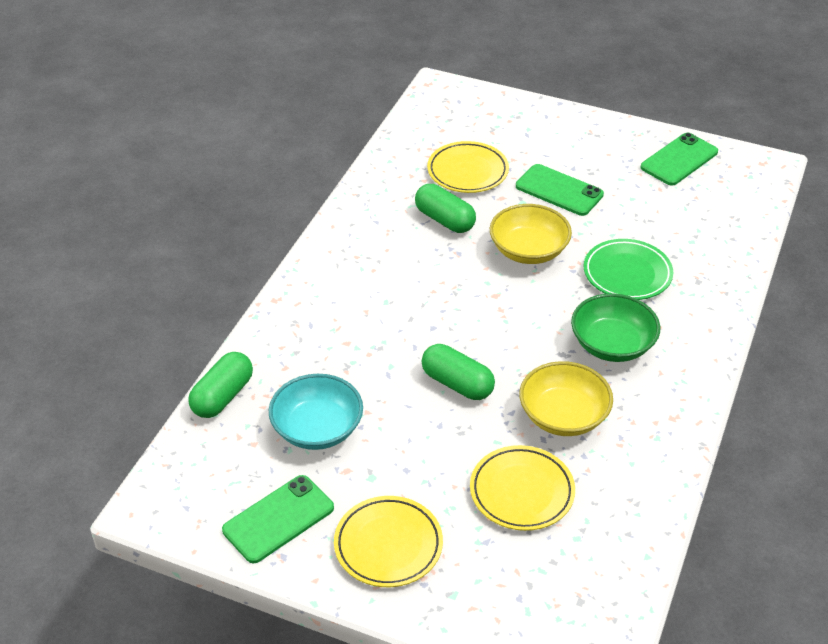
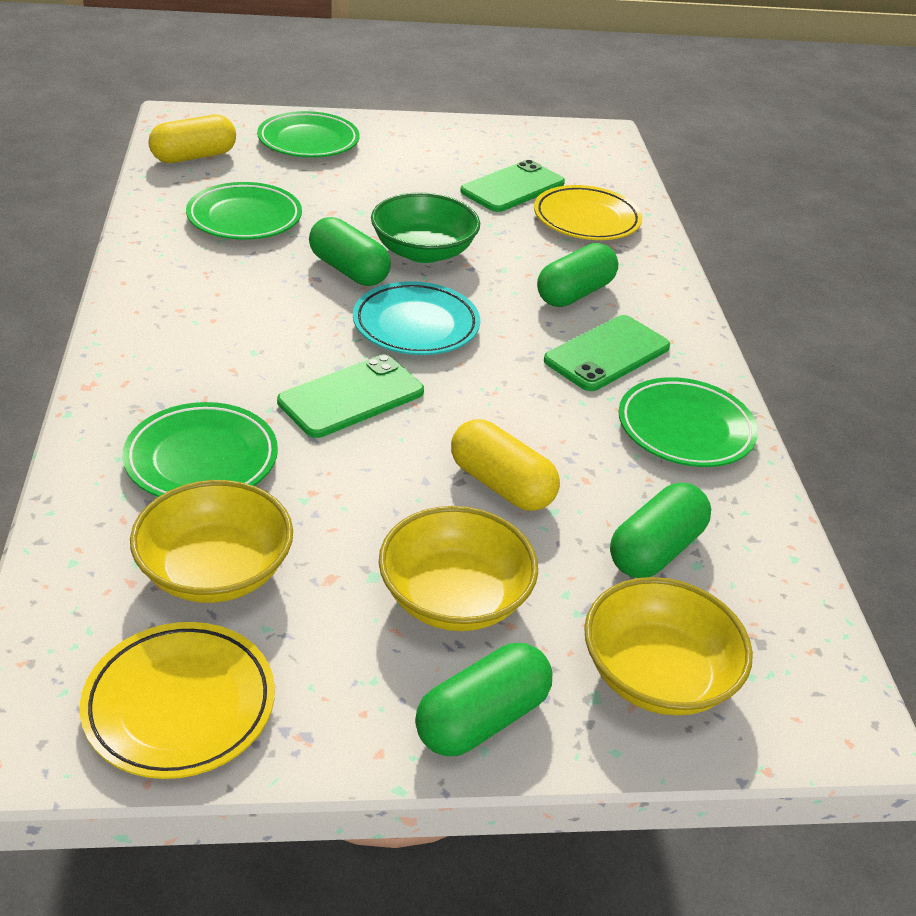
green capsule: [188,352,253,418] [415,184,476,233] [422,344,495,400] = 3 -> [309,217,391,286] [415,643,552,756] [537,243,618,307] [610,483,711,578] = 4
green plate: [584,239,673,300] = 1 -> [122,402,278,497] [186,182,302,240] [257,111,360,158] [618,377,758,467] = 4
turquoise bowl: [269,374,363,450] = 1 -> none = 0
turquoise plate: none = 0 -> [353,281,480,355] = 1
yellow bowl: [490,204,572,264] [519,361,613,436] = 2 -> [130,480,293,603] [379,506,538,631] [584,577,753,715] = 3
yellow capsule: none = 0 -> [148,114,236,163] [451,419,560,511] = 2
yellow plate: [334,496,443,587] [427,141,509,193] [470,445,575,531] = 3 -> [80,622,275,779] [534,185,642,240] = 2

